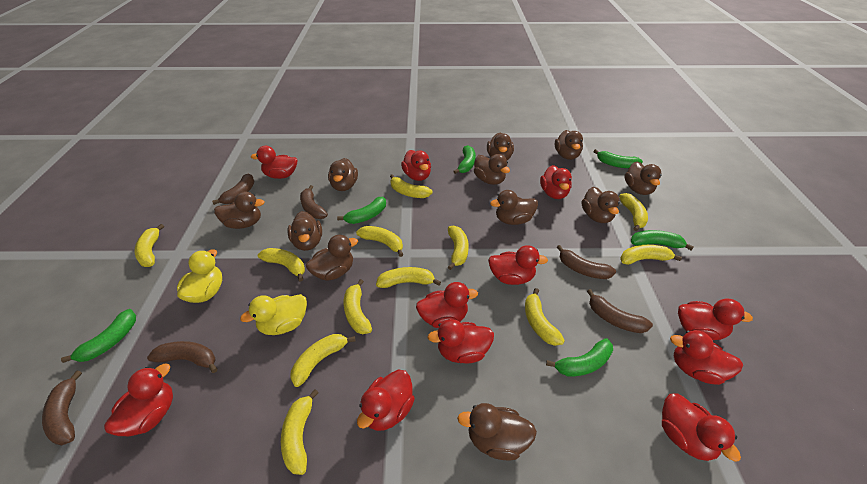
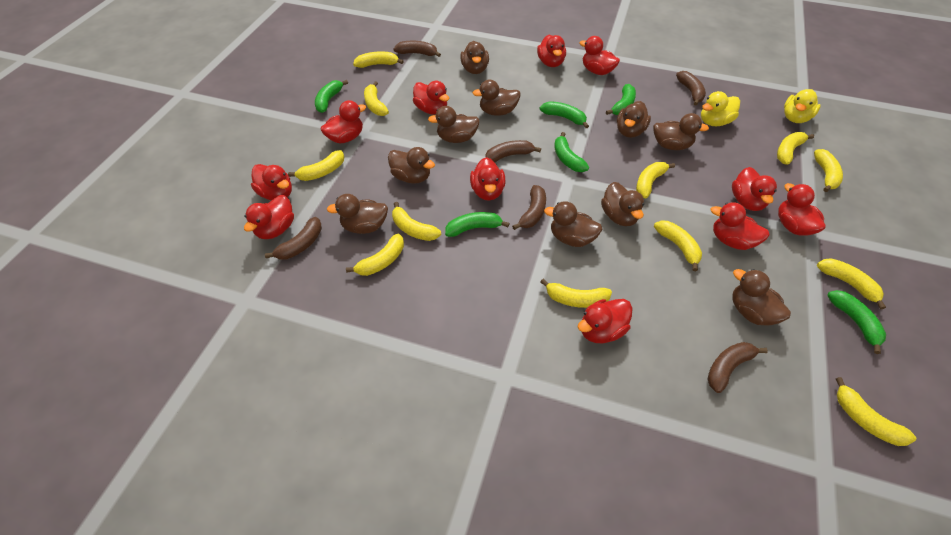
brown duck: [214,192,265,229] [287,211,322,251] [306,235,358,281] [328,158,358,191] [457,403,537,461] [474,154,510,185] [487,133,514,160] [490,190,538,225] [555,130,583,160] [582,187,620,223] [625,162,662,195] = 11 -> [327,194,388,234] [388,147,435,184] [428,106,480,143] [460,41,489,74] [472,80,520,116] [544,201,602,247] [601,182,644,226] [617,101,651,138] [653,113,709,150] [732,269,791,325] = 10

